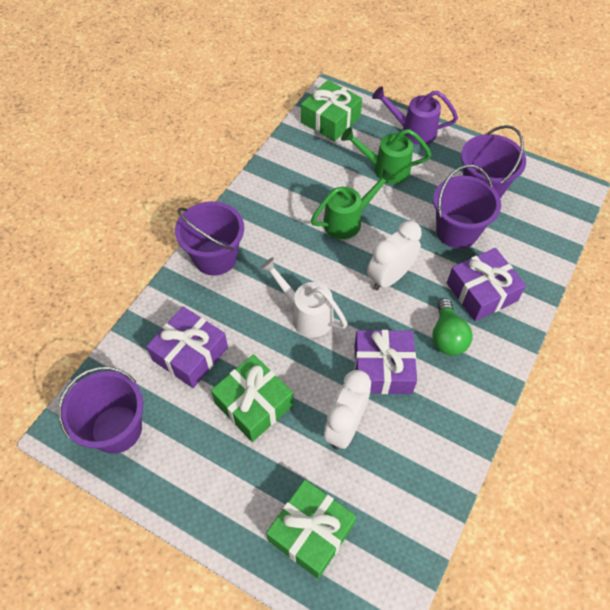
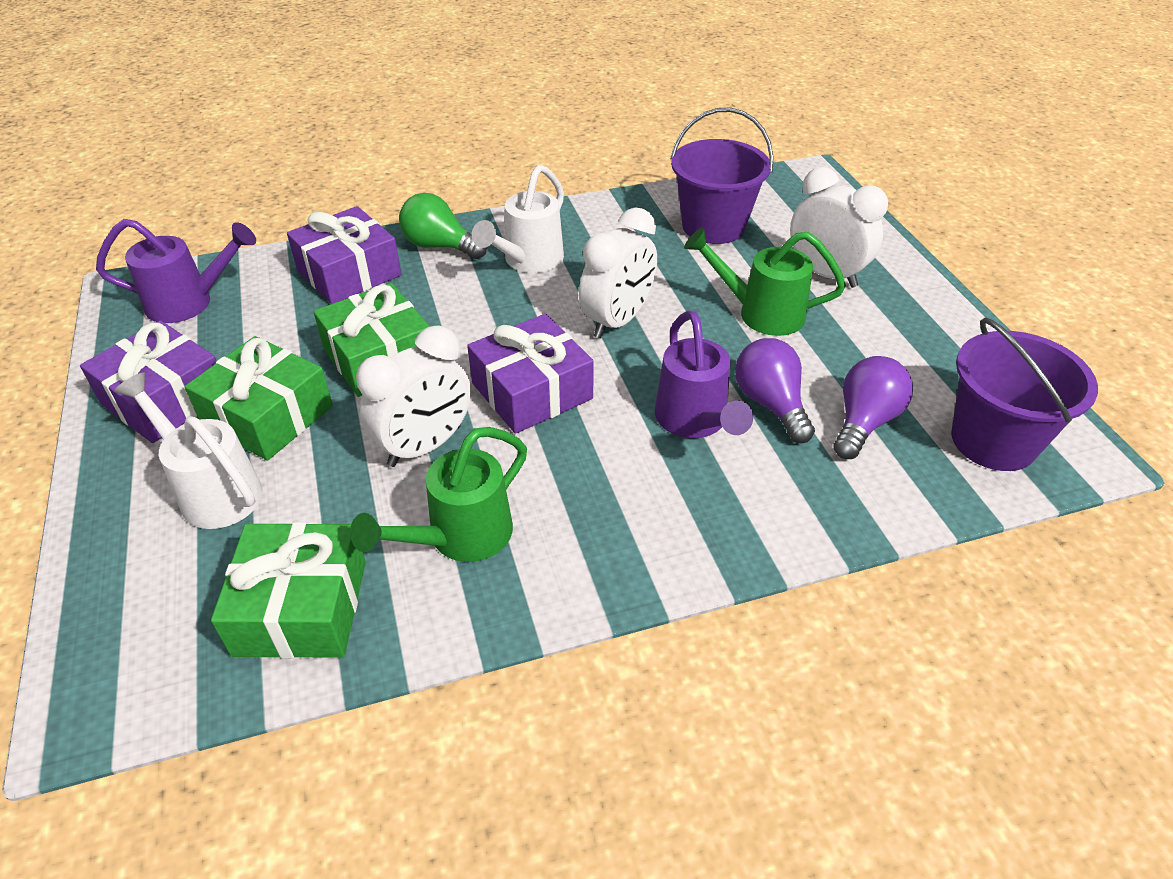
purple bucket: [58,366,143,454] [175,201,244,276] [433,165,501,249] [461,125,526,199] = 4 -> [670,108,774,244] [951,317,1098,471] = 2
purple light bulb: none = 0 -> [735,338,815,443] [833,356,913,459] = 2
purple watering can: [372,87,458,145] = 1 -> [96,219,256,323] [655,311,753,438] = 2
white clock: [324,370,371,450] [367,221,422,290] = 2 -> [356,325,471,467] [579,207,657,339] [790,167,888,288] = 3
white watering can: [260,257,348,337] = 1 -> [114,372,263,529] [472,165,564,273] = 2

